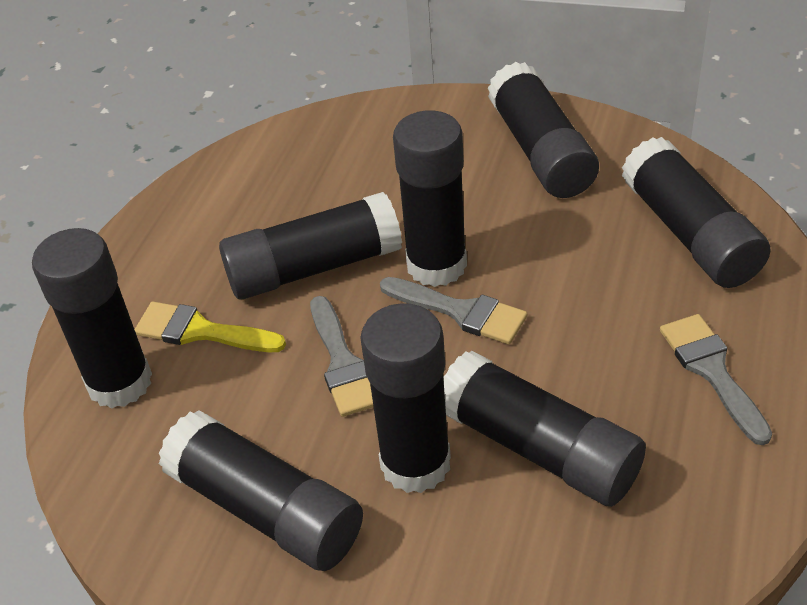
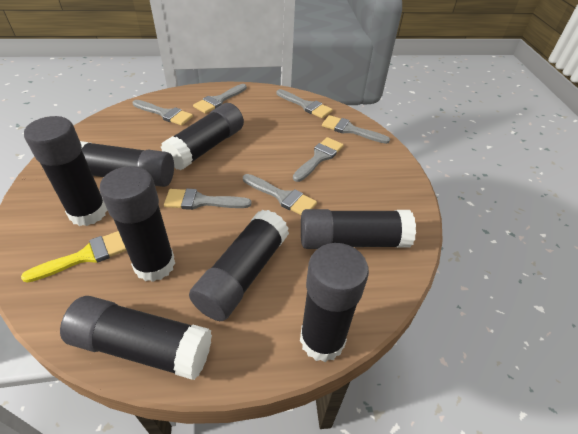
grey brush: [310,296,373,417] [380,277,527,344] [660,314,772,445] = 3 -> [133,100,193,126] [164,188,251,210] [193,84,247,114] [243,174,317,215] [277,89,333,118] [293,137,344,182] [322,115,390,144] = 7

